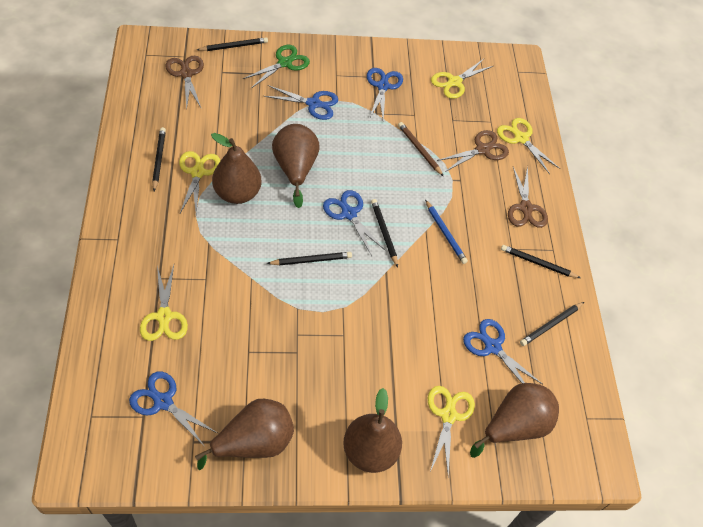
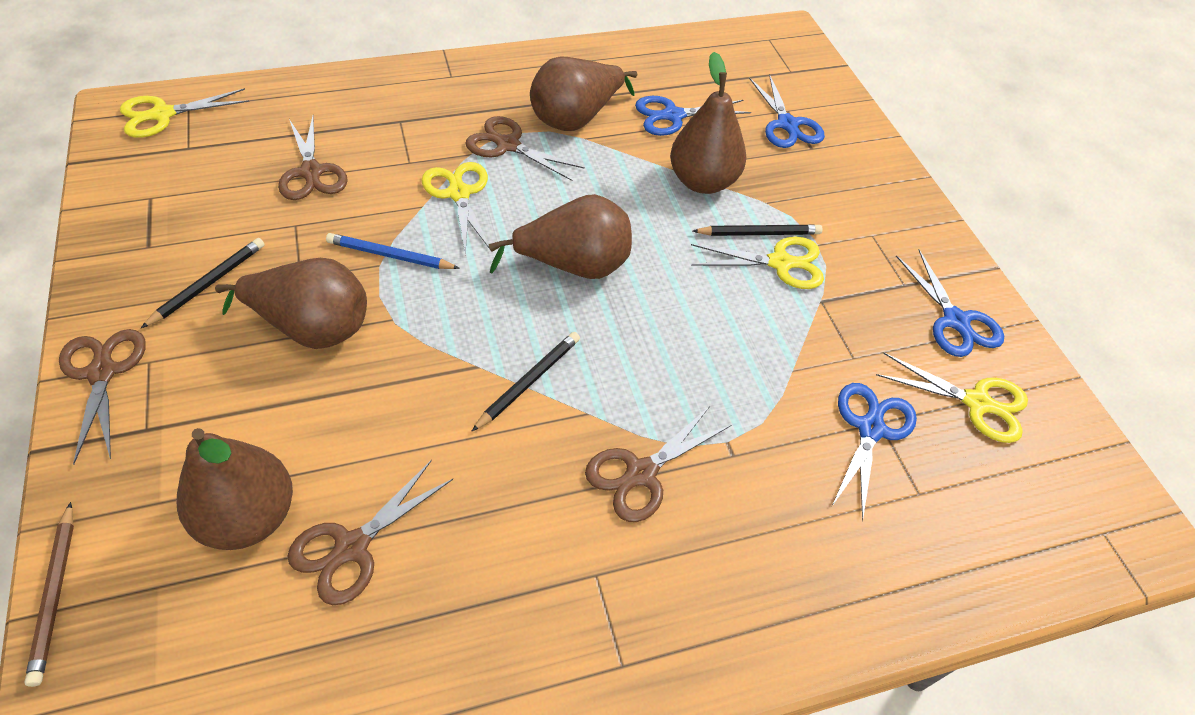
black pencil: [152,127,166,191] [197,37,268,51] [267,252,352,265] [371,199,398,267] [501,245,580,278] [520,302,584,346] = 6 -> [141,238,265,328] [471,332,580,432] [693,225,823,236] = 3
blue scissors: [129,371,217,447] [264,85,338,120] [323,190,386,256] [367,68,403,120] [463,319,542,384] = 5 -> [635,96,751,136] [749,74,825,148] [832,383,917,521] [896,250,1004,357] = 4
brown scissors: [165,56,204,109] [437,130,509,172] [508,166,548,228] = 3 -> [59,329,146,465] [278,116,348,200] [287,460,453,605] [465,116,585,181] [585,406,732,522] = 5
green scissors: [243,45,310,88] = 1 -> none = 0
yellow scissors: [140,265,188,341] [179,151,220,213] [428,386,475,476] [431,59,493,99] [497,118,560,174] = 5 -> [120,88,249,138] [421,162,492,255] [691,237,824,289] [876,353,1028,443] = 4

